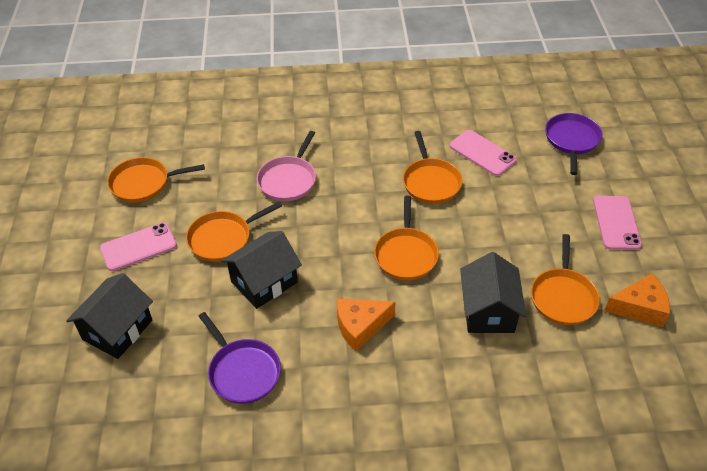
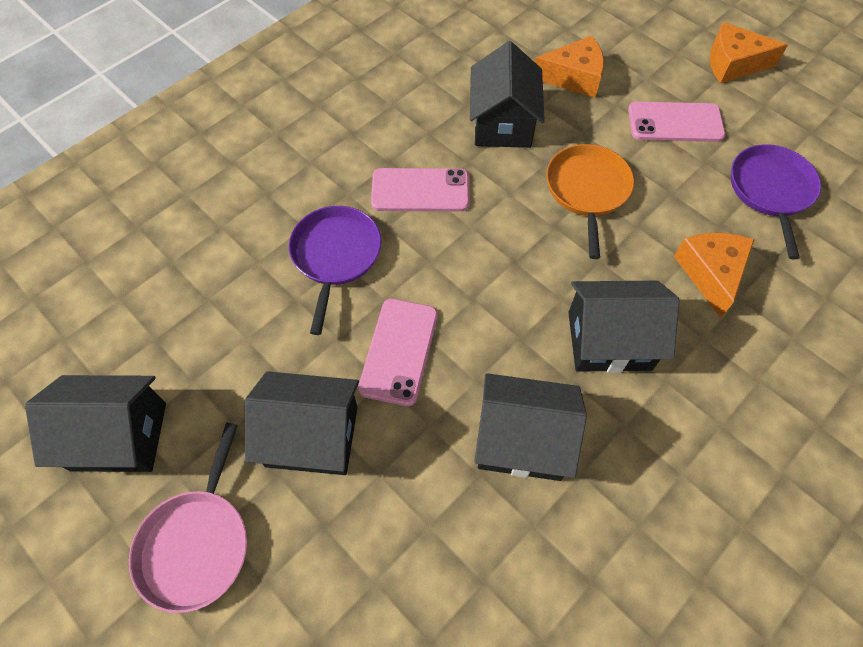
black house: [66,273,153,359] [221,231,302,309] [460,252,526,333] = 3 -> [25,375,166,472] [245,371,359,475] [470,41,545,148] [474,373,587,481] [568,281,679,373] = 5
orange cheese: [337,298,396,351] [604,273,670,327] = 2 -> [535,36,604,98] [674,233,754,318] [710,22,788,83] = 3
orange pan: [107,157,205,202] [186,202,282,262] [374,195,439,280] [403,131,463,204] [531,234,600,325] = 5 -> [546,144,634,259] = 1

